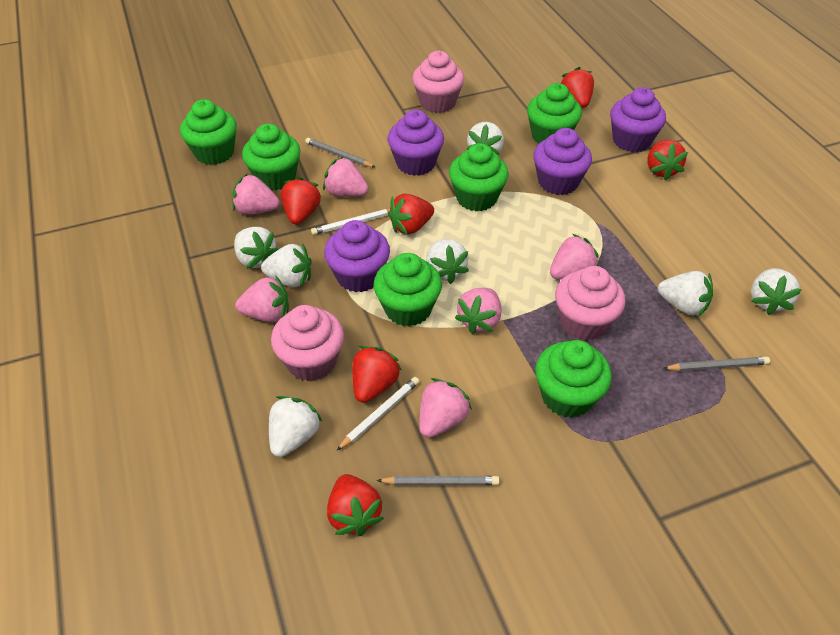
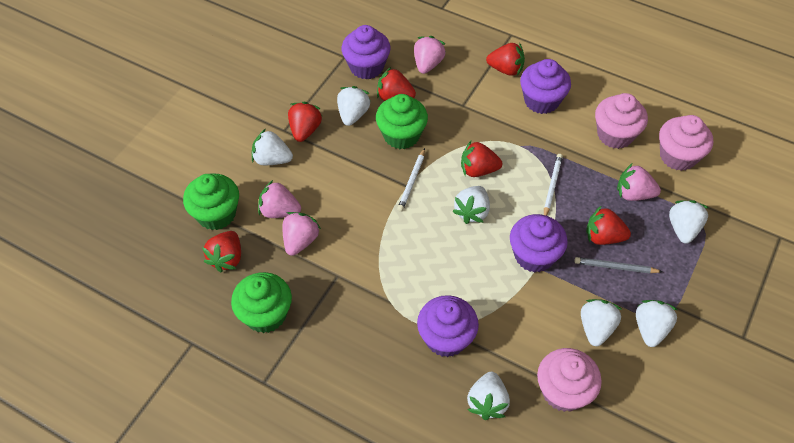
green cupcake: [180,99,237,165] [242,123,301,190] [373,253,442,327] [449,143,508,211] [527,83,582,144] [535,340,612,418] = 6 -> [183,173,239,230] [231,272,292,333] [376,94,428,149] = 3
grey pencil: [305,138,375,167] [376,476,500,485] [663,357,770,371] = 3 -> [574,257,663,273] = 1
pink strawberry: [232,173,280,215] [235,275,289,322] [323,156,369,197] [419,378,472,438] [455,288,501,334] [550,234,599,280] = 6 -> [258,180,301,218] [282,212,321,256] [414,36,446,74] [617,164,661,201] = 4

